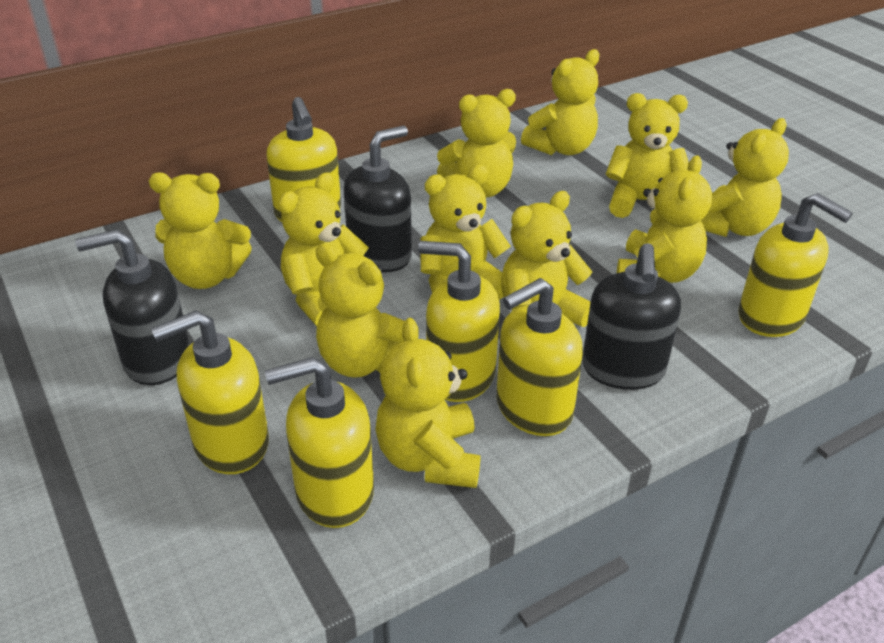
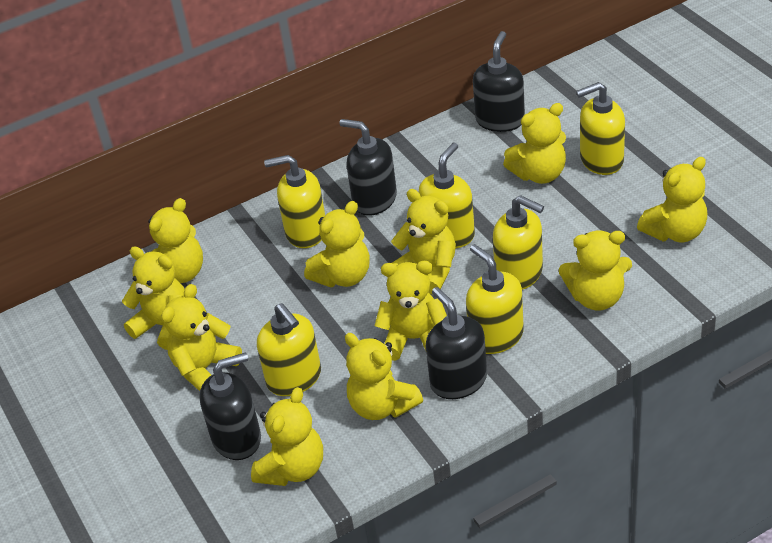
black soap dispenser: [75,229,190,385] [344,126,412,272] [582,243,681,390] = 3 -> [199,352,261,460] [339,119,397,216] [426,287,487,399] [473,31,525,132] = 4

